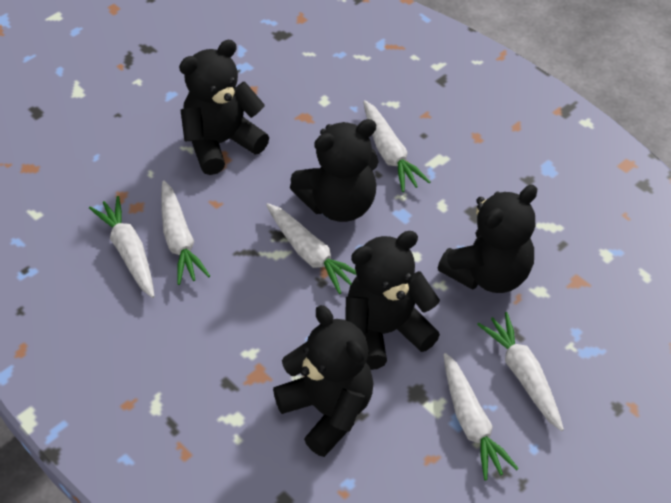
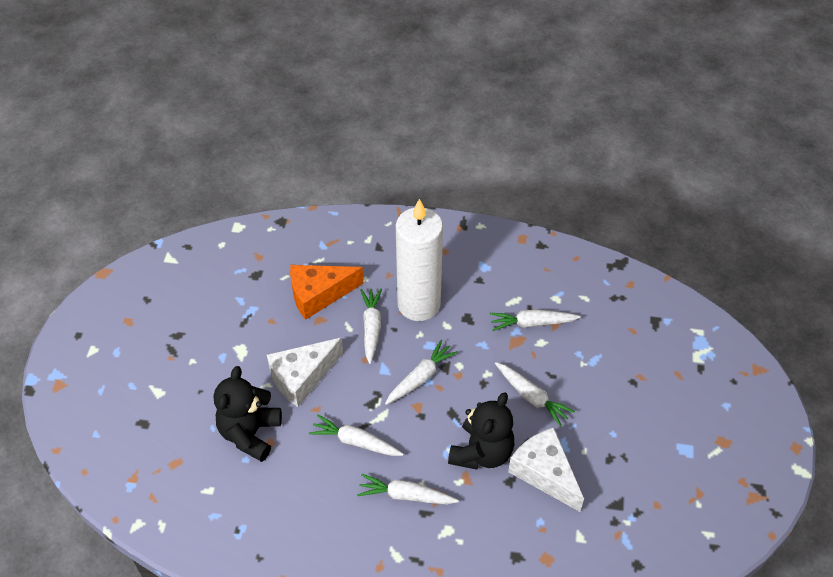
black teddy bear: [179,40,269,175] [273,305,373,457] [290,119,379,222] [346,231,440,370] [438,185,538,293] = 5 -> [214,366,282,462] [448,392,514,470] = 2
orange cheese: none = 0 -> [290,265,364,320] = 1
white candle: none = 0 -> [396,199,443,321] = 1
white cheese: none = 0 -> [267,338,343,407] [508,427,584,512] = 2

